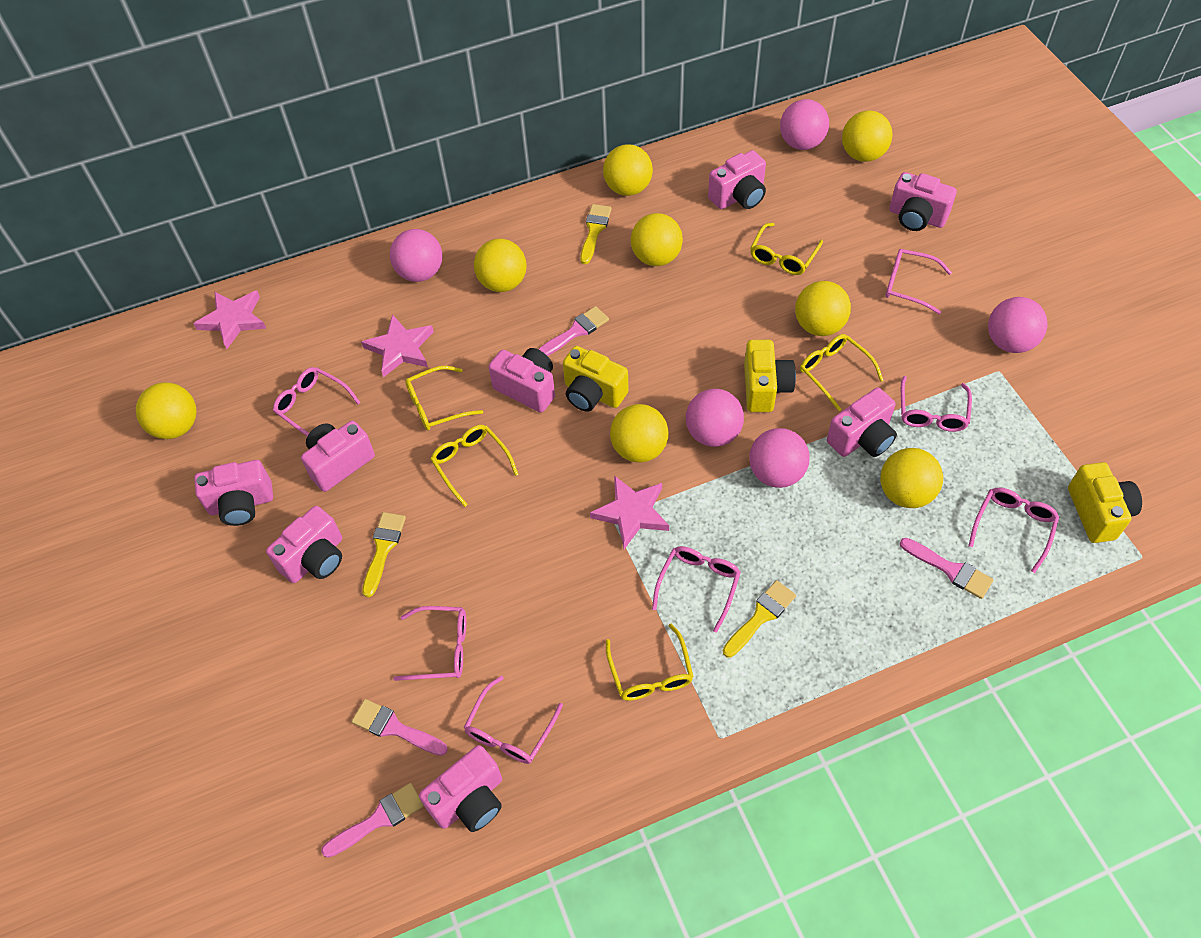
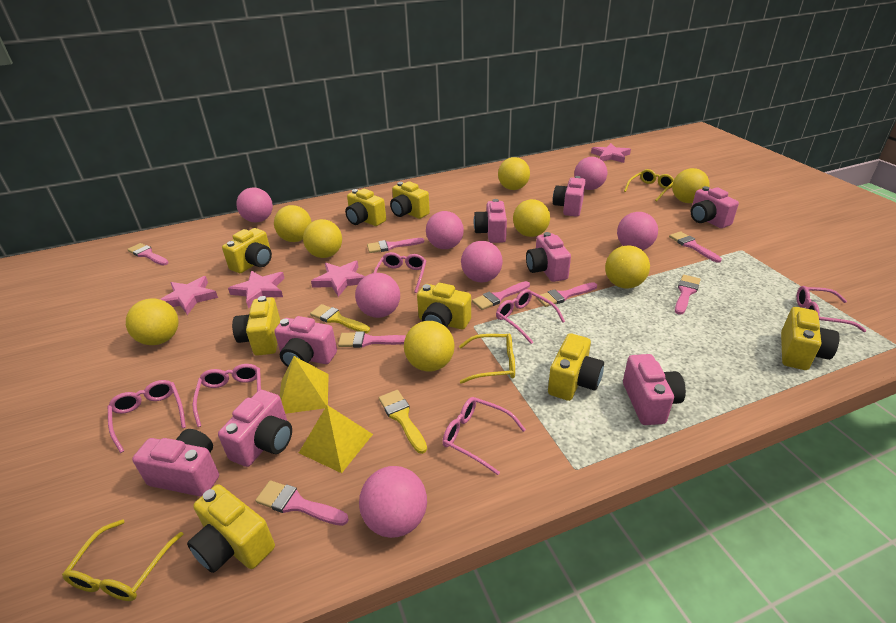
pink ball: [390,229,442,282] [686,389,744,447] [749,428,810,488] [780,99,829,150] [988,297,1048,353] = 5 -> [236,187,273,222] [355,273,400,318] [359,466,427,538] [426,211,464,249] [461,241,503,282] [574,157,607,190] [617,212,658,250] = 7
pink brush: [321,783,424,858] [351,699,448,756] [538,306,609,356] [900,538,993,599] = 4 -> [127,243,169,265] [255,480,349,526] [338,331,406,348] [367,238,424,253] [472,281,530,310] [536,282,597,307] [669,231,722,263] [675,275,701,315] = 8
pink glasses: [273,367,361,436] [393,606,466,681] [464,676,563,764] [652,546,741,633] [885,249,952,314] [901,376,972,432] [968,488,1059,573] = 7 -> [108,380,186,453] [193,364,261,427] [373,252,426,293] [442,397,526,475] [496,289,565,344] [796,286,867,332] = 6
pink star: [193,291,266,349] [361,314,434,378] [590,475,669,549] = 3 -> [160,276,218,315] [228,271,285,308] [311,261,365,297] [591,143,631,163] = 4
yellow brush: [362,512,406,597] [580,204,612,264] [723,580,796,658] = 3 -> [310,304,370,333] [379,390,427,454] = 2
yellow camera: [563,346,629,412] [744,340,796,412] [1068,462,1142,543] = 3 -> [187,484,275,573] [222,228,272,273] [232,296,281,356] [345,189,386,226] [390,181,430,219] [417,283,471,329] [548,333,604,401] [781,307,840,370] = 8
yellow glasses: [405,366,483,431] [430,425,519,507] [606,624,694,701] [750,223,823,275] [800,334,884,411] = 5 -> [62,519,183,601] [459,333,515,384] [624,169,674,202] = 3
yellow pyramid: none = 0 -> [280,356,329,414] [299,405,373,473] = 2

